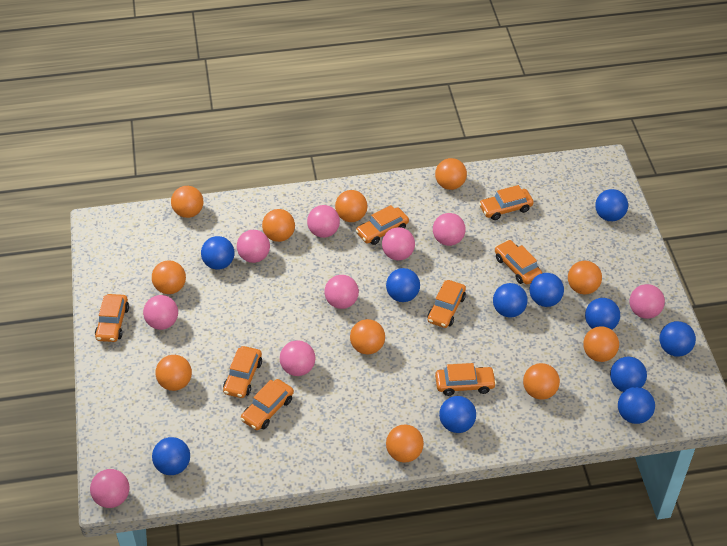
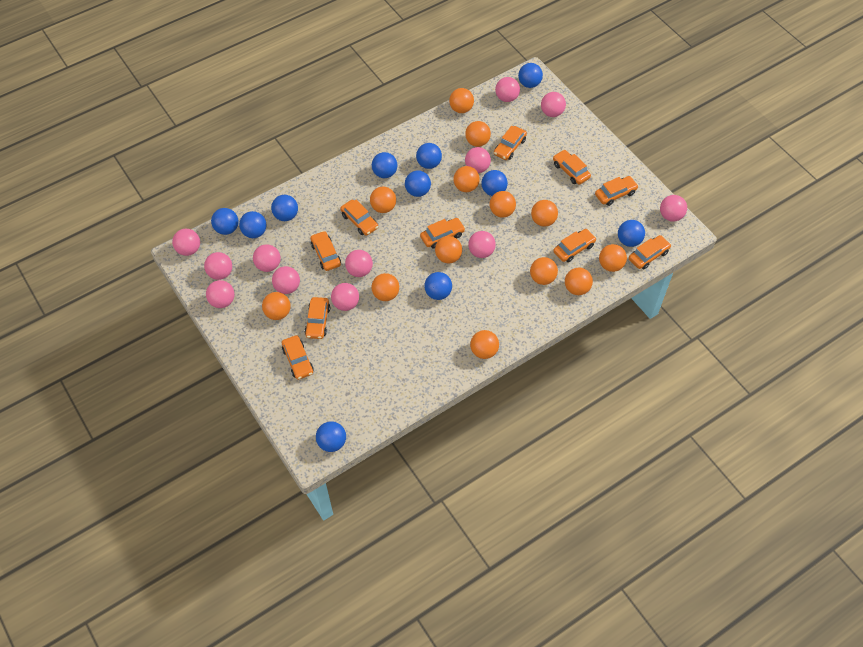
orange ball: [152,260,186,294] [155,355,192,391] [171,186,203,218] [262,209,295,242] [335,190,367,222] [350,319,385,355] [386,424,424,463] [435,158,467,190] [523,363,560,400] [568,261,602,294] [583,326,619,362] = 11 -> [262,292,291,320] [370,187,396,213] [372,273,399,301] [435,236,462,263] [449,88,474,113] [453,166,480,192] [465,121,491,147] [470,330,499,359] [489,191,516,218] [530,257,558,285] [531,200,558,227] [565,268,593,295] [599,244,627,272] = 13
orange car: [95,294,129,342] [223,346,262,398] [241,379,294,430] [356,205,409,245] [427,280,466,328] [435,363,496,396] [479,185,534,220] [495,240,542,285] = 8 -> [282,335,314,380] [305,297,330,339] [310,231,341,271] [340,200,378,236] [420,218,465,249] [494,126,527,160] [553,150,591,185] [553,229,597,262] [595,176,638,206] [629,235,671,269] = 10
pink ball: [90,469,129,508] [143,295,178,330] [237,230,270,263] [280,340,315,376] [307,205,340,238] [324,275,359,309] [382,227,415,260] [433,213,466,246] [629,284,665,319] = 9 -> [172,229,200,256] [204,252,232,280] [206,280,234,308] [253,244,281,272] [272,266,300,294] [331,283,359,311] [345,250,373,277] [465,147,491,173] [468,231,496,258] [495,77,520,102] [541,92,566,117] [660,195,687,221] = 12

